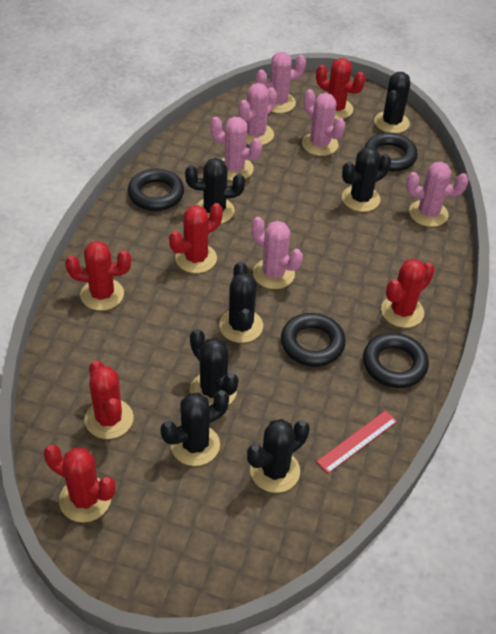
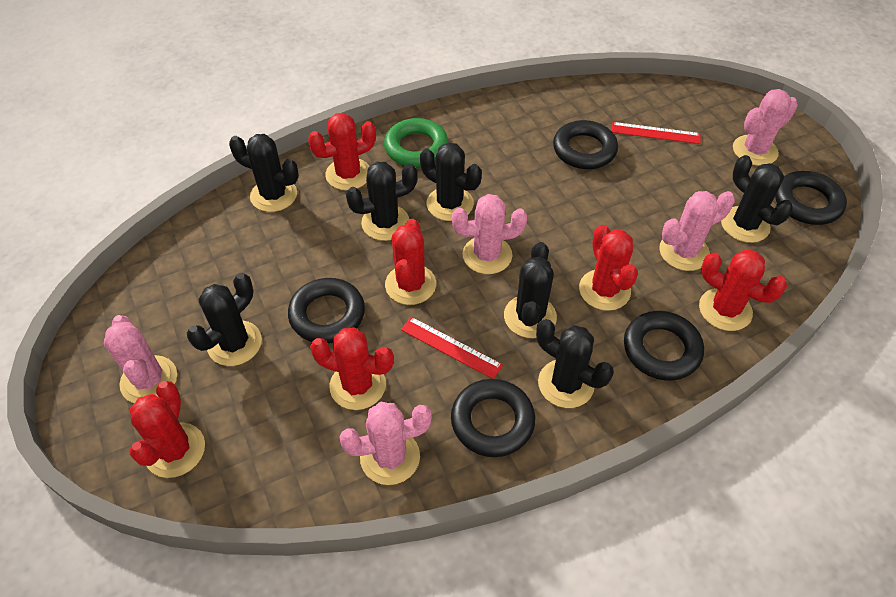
black ring: [128,169,184,211] [281,313,346,367] [363,333,429,388] [365,132,418,171] = 4 -> [288,278,365,343] [451,379,535,457] [553,120,618,169] [624,311,704,381] [775,171,847,225] = 5
green ring: none = 0 -> [384,118,448,167] = 1
pink cactus: [210,117,262,181] [238,83,277,145] [251,217,303,289] [256,52,306,113] [302,89,345,156] [406,162,469,227] = 6 -> [104,315,177,403] [339,402,432,485] [452,194,528,274] [659,191,735,271] [733,89,798,166] = 5
red ruler: [316,410,397,474] = 1 -> [401,317,503,379] [612,122,700,144] = 2

